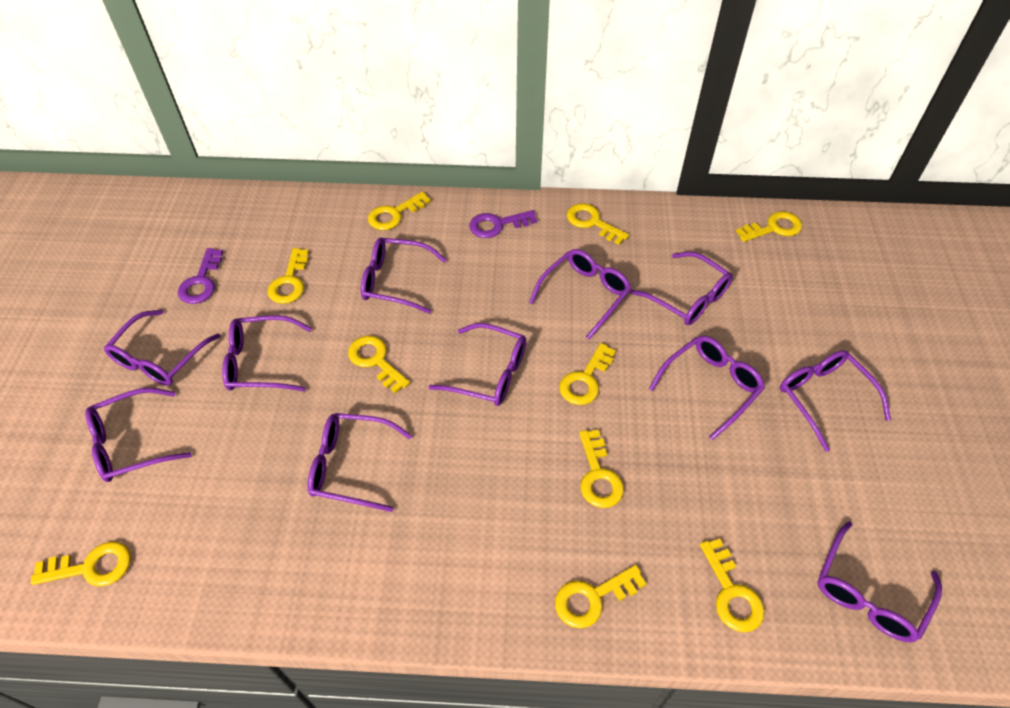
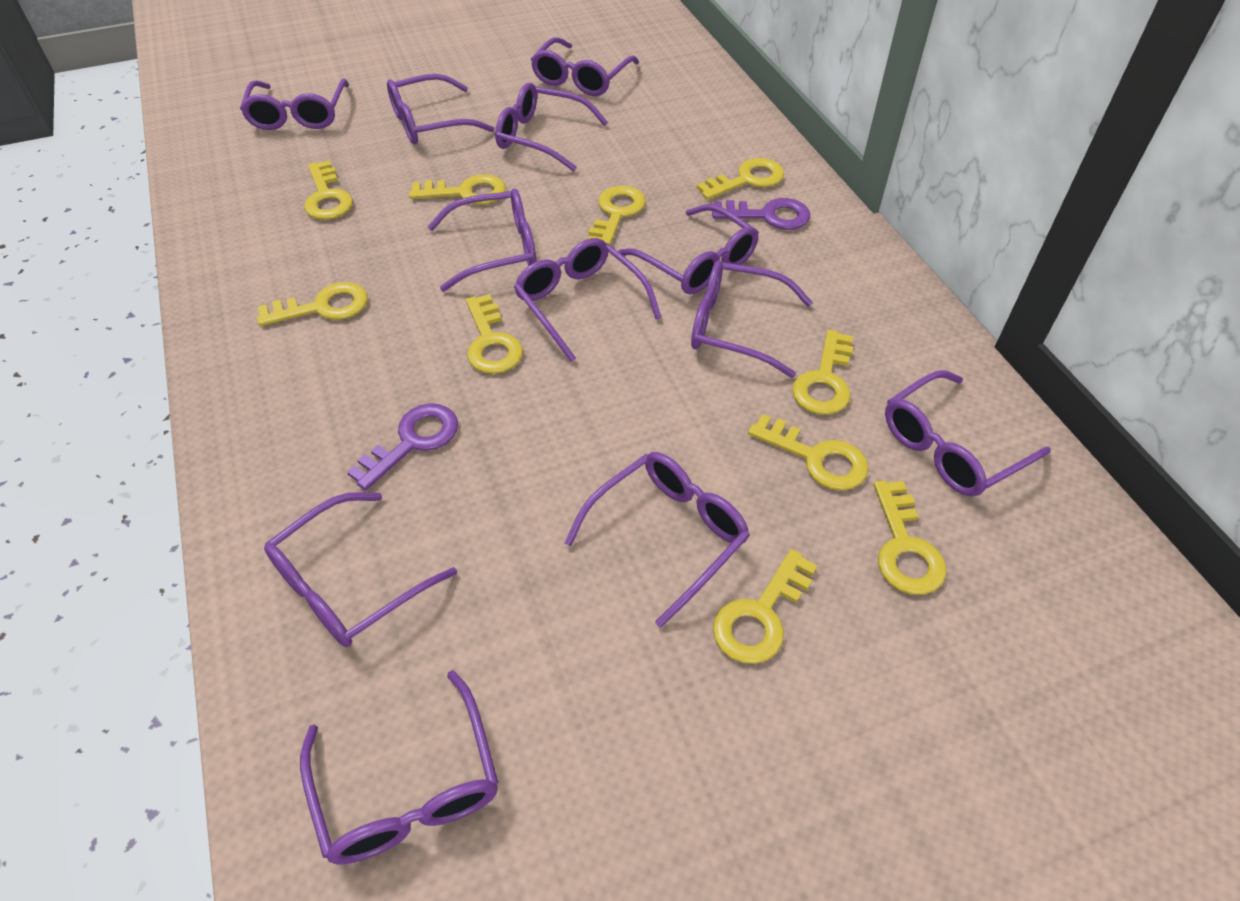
purple glasses: [85,388,192,482] [104,310,220,386] [222,315,312,391] [308,413,412,512] [361,238,447,314] [429,323,526,406] [529,249,631,339] [630,252,733,325] [649,336,765,440] [780,350,891,452] [818,521,942,642] = 11 -> [240,79,349,130] [264,492,457,647] [300,670,499,865] [387,74,494,144] [427,188,537,292] [495,83,608,172] [514,238,662,362] [531,37,639,96] [564,452,750,628] [618,204,759,295] [691,260,813,378] [885,370,1051,497] = 12

